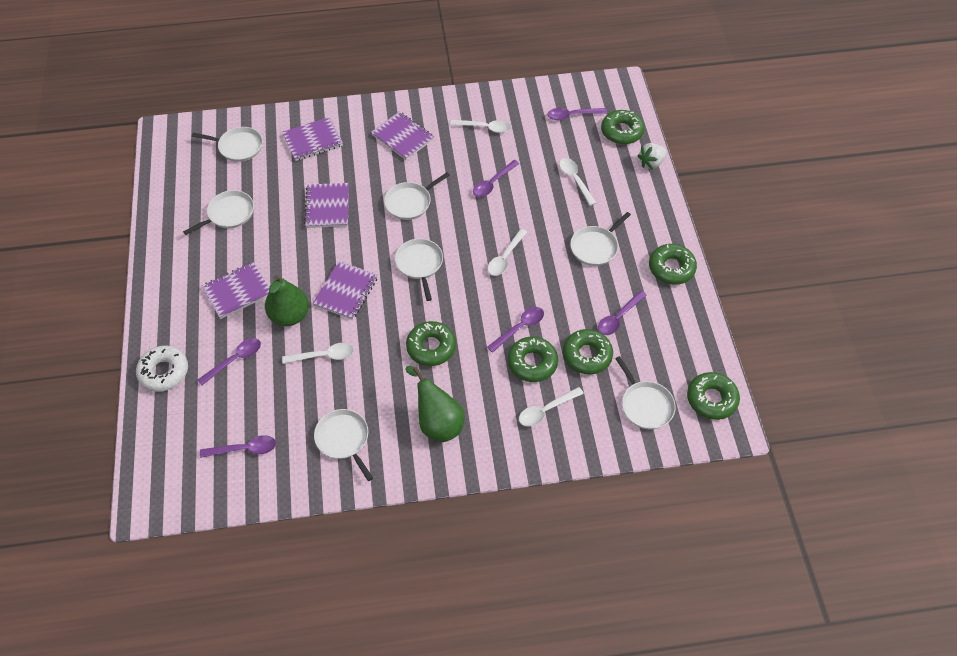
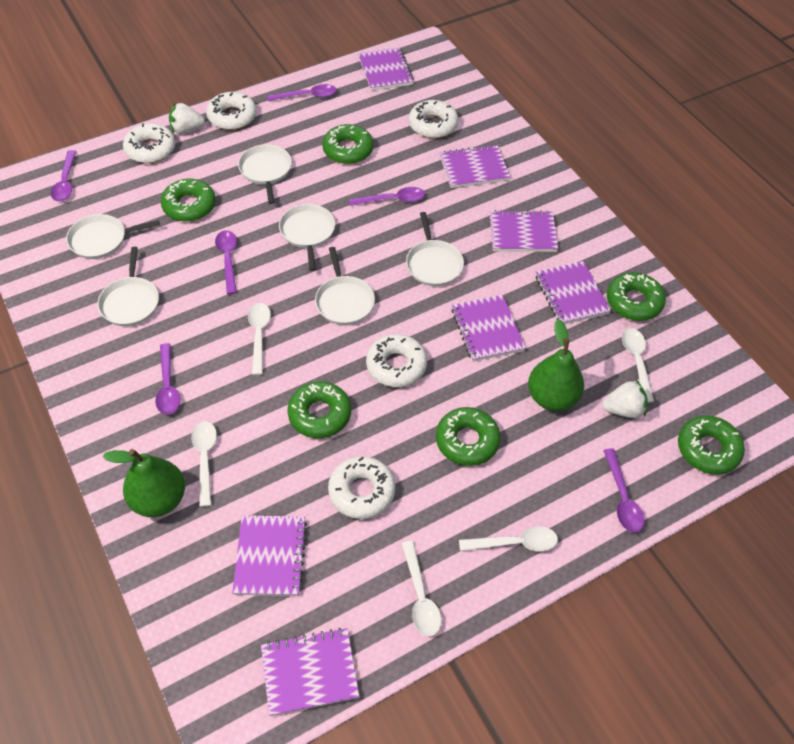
purple notebook: [202,262,269,319] [282,117,343,161] [304,183,349,228] [313,261,378,320] [371,111,434,160] = 5 -> [232,515,307,596] [261,628,359,716] [358,47,414,91] [440,144,510,188] [452,295,525,362] [490,210,558,252] [536,261,611,324] = 7
white donut: [136,346,188,392] = 1 -> [123,123,175,163] [206,92,256,130] [328,456,395,519] [366,334,427,387] [409,100,458,138] = 5
white pan: [183,190,254,235] [192,127,263,162] [314,409,373,481] [384,172,450,220] [395,238,443,301] [570,212,631,266] [615,356,676,429] = 7 -> [66,214,160,259] [98,247,159,326] [238,144,292,204] [279,204,335,271] [315,247,375,325] [406,212,464,286] = 6
white strawberry: [637,143,667,170] = 1 -> [169,103,205,134] [602,379,647,418] = 2

